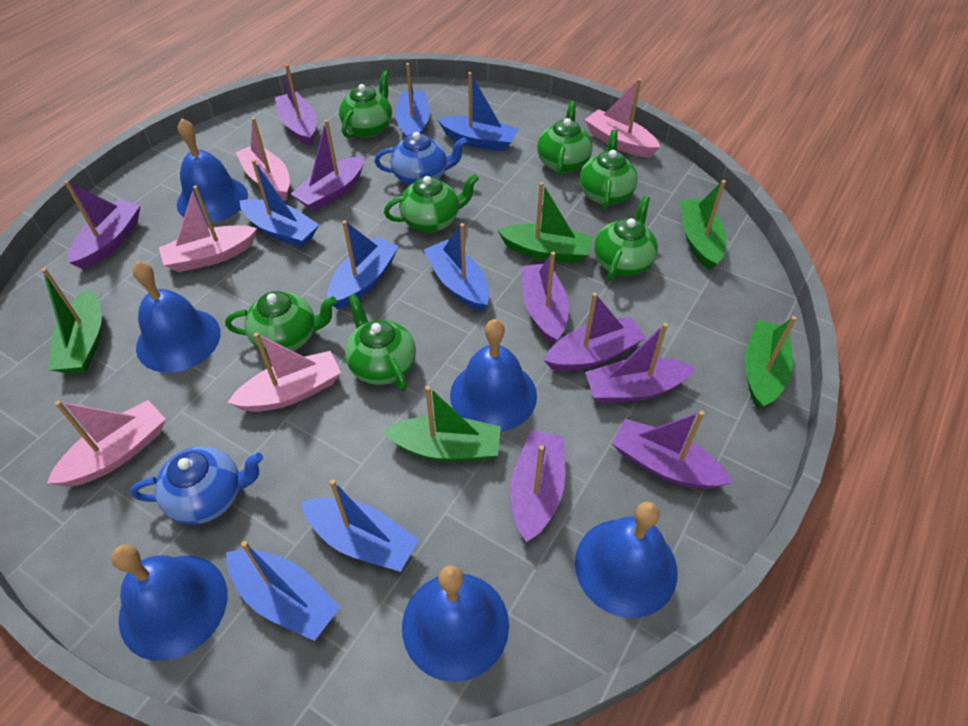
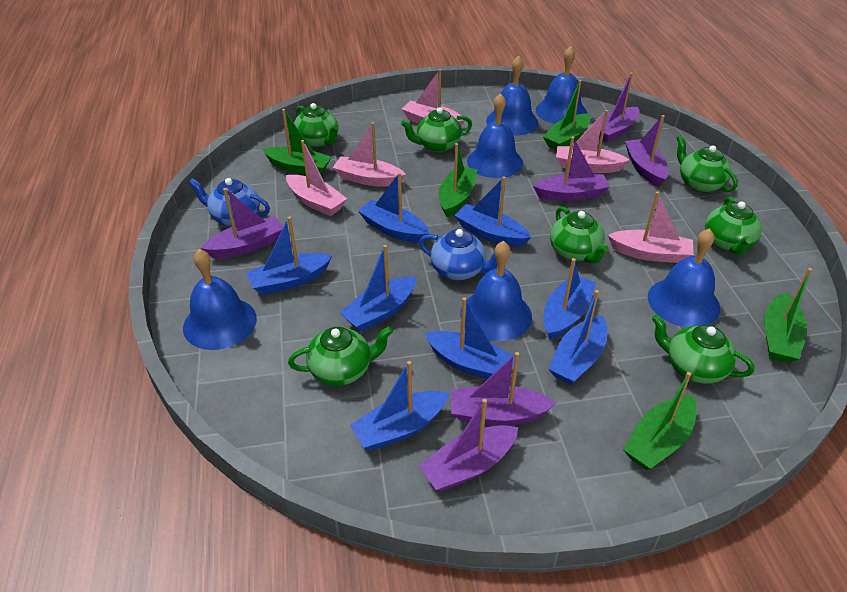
blue boat: [226,541,340,641] [240,159,319,248] [301,479,420,572] [327,220,399,309] [395,63,430,137] [424,223,490,312] [438,72,518,152] = 7 -> [246,216,332,295] [340,245,416,332] [350,361,449,451] [358,172,430,243] [424,297,515,379] [454,176,531,247] [543,258,596,340] [548,290,607,385] = 8
purple boat: [64,180,141,270] [275,64,316,146] [291,120,364,212] [510,430,565,542] [522,252,569,345] [544,292,646,371] [585,323,696,403] [612,411,733,489] = 8 -> [201,188,283,258] [418,399,518,491] [451,352,556,425] [533,136,610,201] [599,73,640,143] [625,115,669,187] = 6

